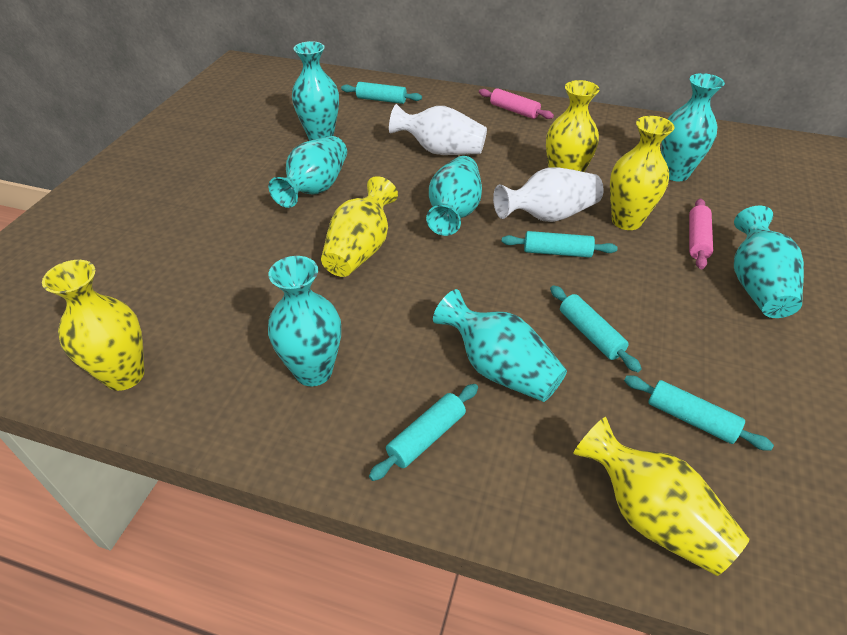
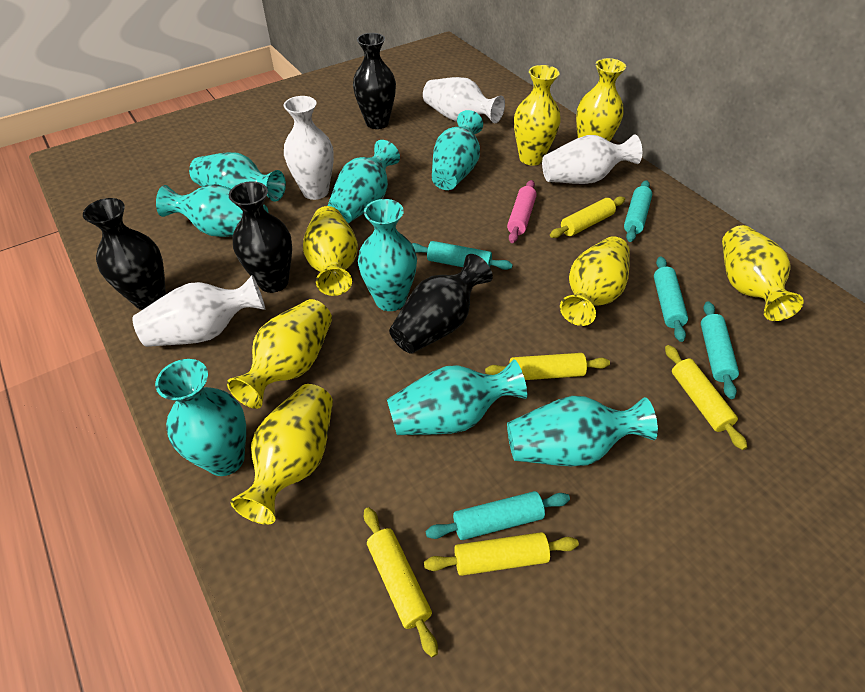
black vase: none = 0 -> [83,198,166,310] [229,181,292,293] [353,33,396,129] [389,254,493,354] = 4
pink rolling pin: [479,88,554,119] [689,199,713,269] = 2 -> [507,180,537,243] = 1
turquoise vase: [268,136,347,208] [268,256,341,386] [292,41,339,141] [426,156,482,236] [433,289,567,402] [661,73,725,181] [734,206,804,318] = 7 -> [155,359,246,476] [156,184,268,237] [189,152,286,202] [328,140,400,223] [358,199,417,311] [387,359,527,435] [432,110,483,190] [507,396,658,466] = 8
white vase: [389,104,487,155] [493,167,603,222] = 2 -> [132,275,265,347] [284,96,334,200] [423,77,505,123] [542,134,642,184] = 4
yellow rolling pin: none = 0 -> [364,507,438,657] [424,532,579,576] [485,353,610,380] [550,196,625,238] [665,345,747,450] = 5
yellow vase: [42,260,144,391] [321,176,398,277] [546,80,600,172] [573,417,750,576] [610,116,675,230] = 5 -> [227,299,332,409] [231,384,333,525] [303,206,358,296] [514,65,561,166] [560,236,630,326] [576,58,626,142] [722,225,804,321] = 7

